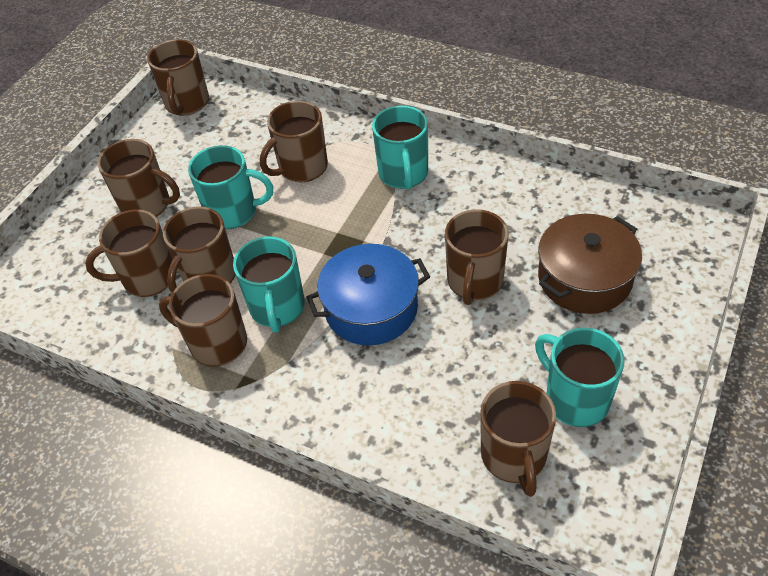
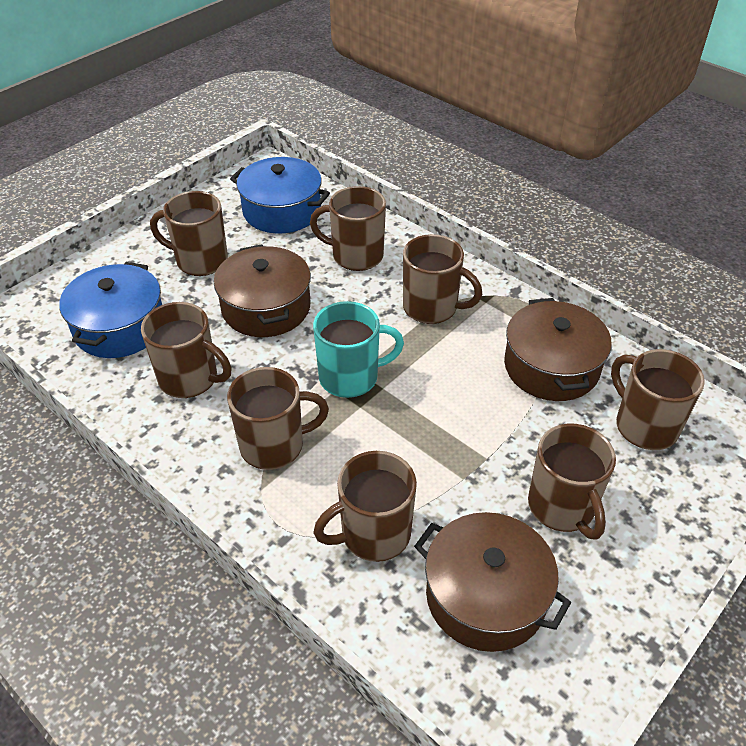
blue pot: [306,244,430,345] = 1 -> [59,262,162,358] [230,157,330,234] = 2
brown pot: [538,214,642,314] = 1 -> [214,244,311,337] [414,512,571,652] [504,298,612,401] = 3
turquoise mug: [188,145,273,229] [233,237,305,333] [372,106,428,190] [535,328,625,427] = 4 -> [313,301,404,398] = 1

